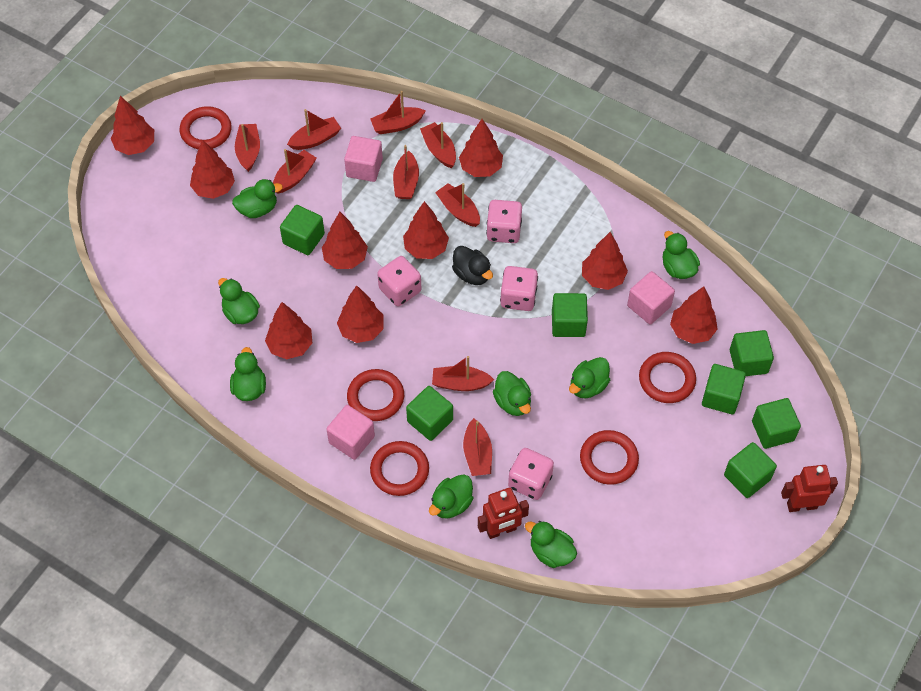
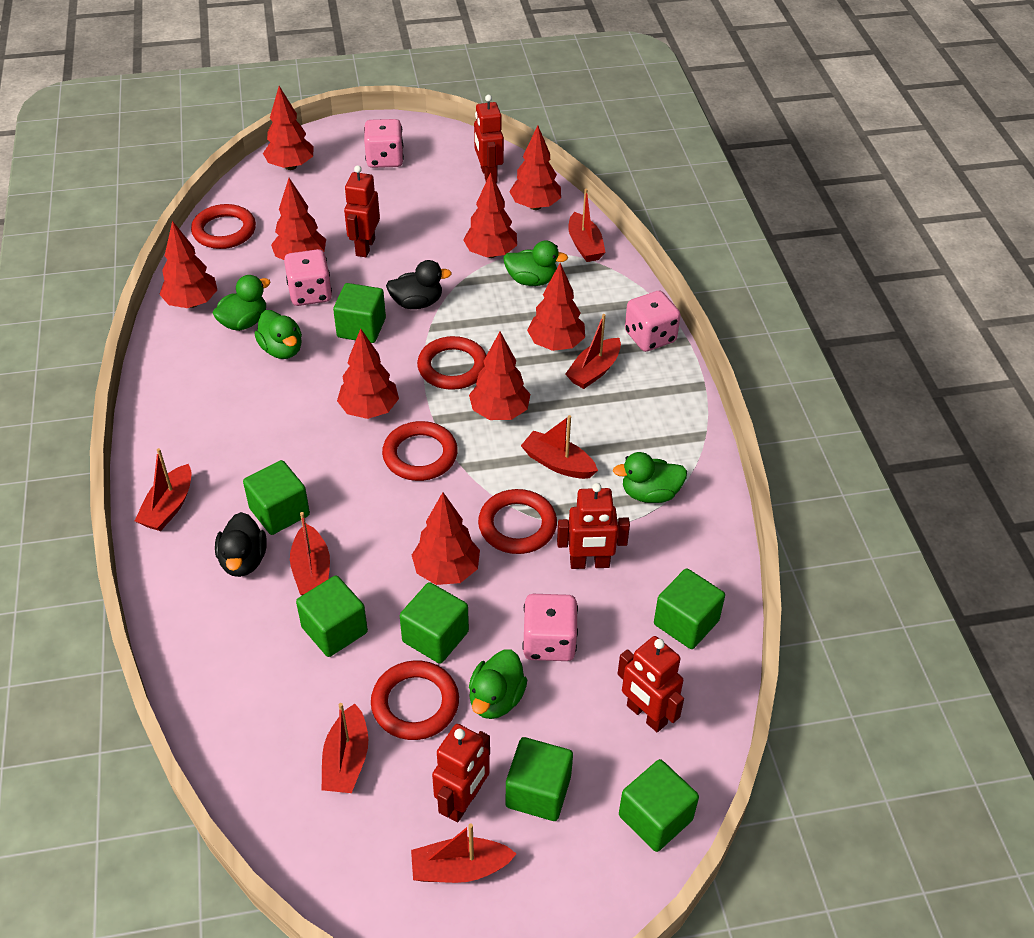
black duck: [452,246,493,285] = 1 -> [215,512,266,577] [386,260,452,309] = 2
green duck: [218,278,260,324] [230,347,266,401] [232,179,283,218] [429,474,474,519] [493,371,531,416] [525,521,577,568] [569,357,610,399] [662,231,700,279] = 8 -> [212,275,270,331] [255,310,302,359] [469,649,527,719] [503,241,568,286] [613,452,687,503] = 5
pink cube: [326,405,375,460] [344,136,383,182] [627,271,675,324] = 3 -> none = 0
red boat: [235,124,260,172] [273,149,317,194] [287,109,341,150] [370,91,426,134] [393,145,419,199] [420,122,456,168] [432,356,494,391] [435,183,480,227] [463,418,492,476] = 9 -> [135,448,191,531] [290,512,330,595] [321,703,368,793] [411,824,517,883] [521,415,598,479] [565,314,621,389] [568,189,606,262] = 7
red robot: [478,488,529,539] [781,465,838,512] = 2 -> [344,165,380,257] [432,724,490,822] [474,95,504,183] [557,483,630,569] [617,636,684,732] = 5

